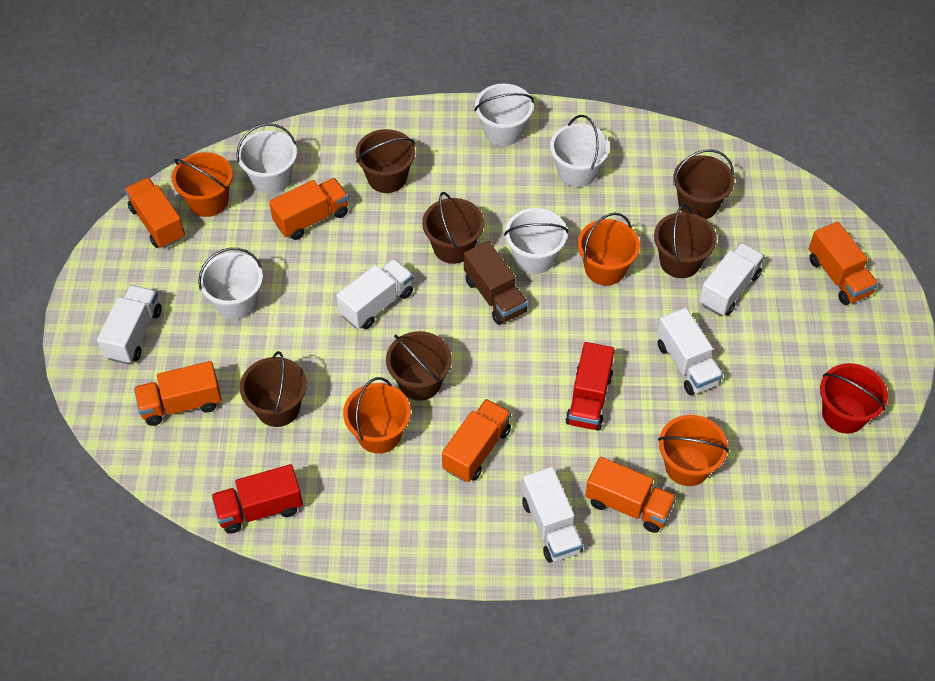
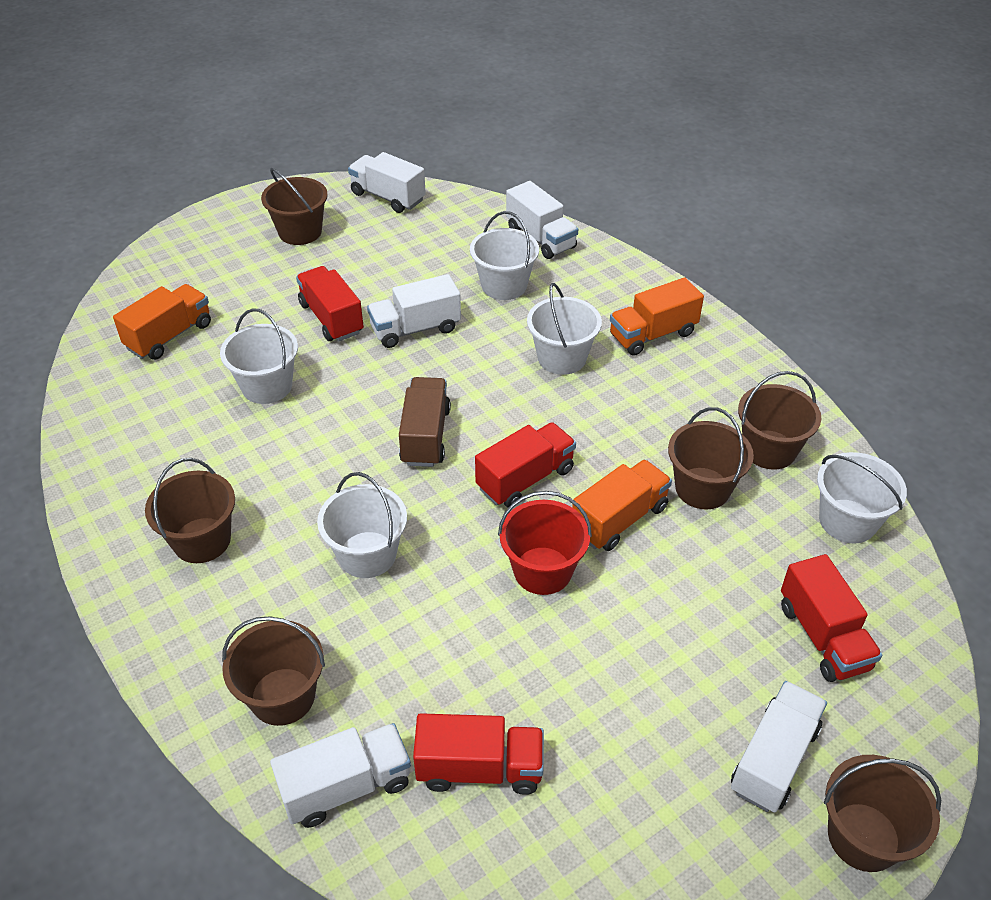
orange bucket: [172,152,233,217] [343,377,411,454] [577,212,640,285] [658,415,729,486] = 4 -> none = 0
orange truck: [125,177,185,249] [134,361,222,426] [269,178,349,240] [442,399,511,482] [585,457,676,533] [809,222,878,305] = 6 -> [113,284,211,360] [572,460,672,551] [610,278,704,356] = 3
red truck: [211,464,303,534] [565,342,615,431] = 2 -> [296,266,364,341] [413,713,544,795] [475,422,576,508] [781,554,882,682] = 4

